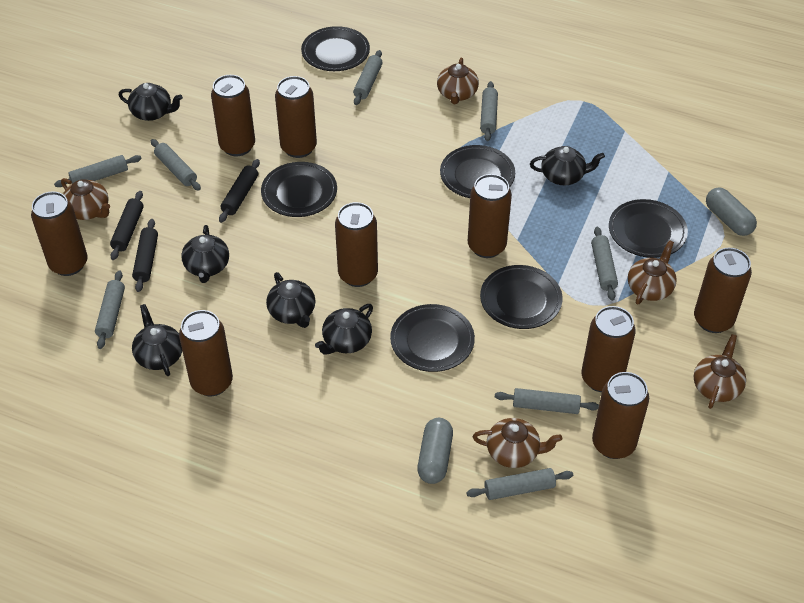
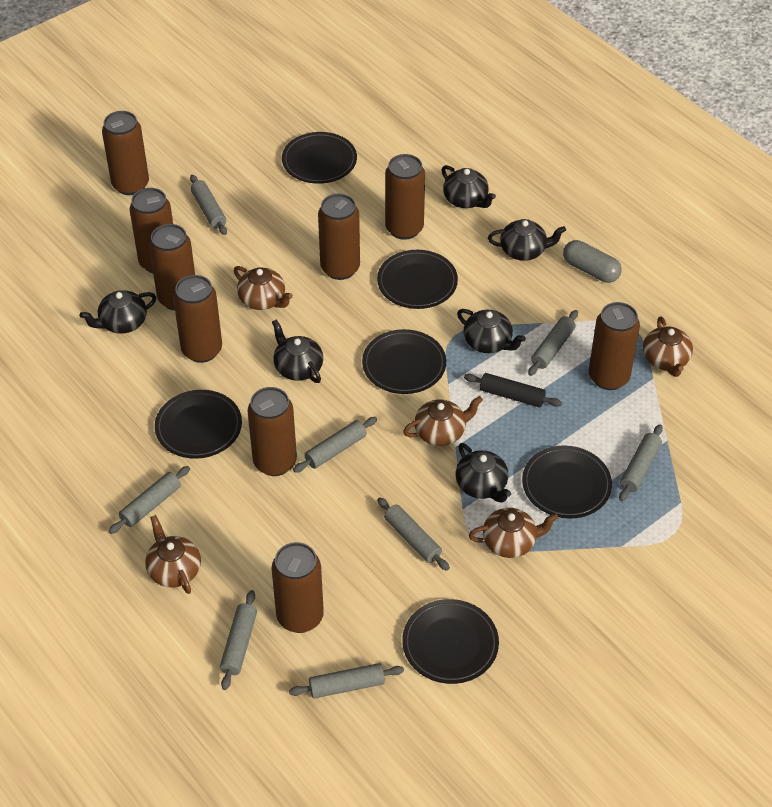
black rolling pin: [110,191,144,260] [132,219,158,292] [219,159,260,223] = 3 -> [464,373,562,408] = 1
grey capsule: [417,418,453,484] [706,188,757,236] = 2 -> [563,240,622,283] = 1

